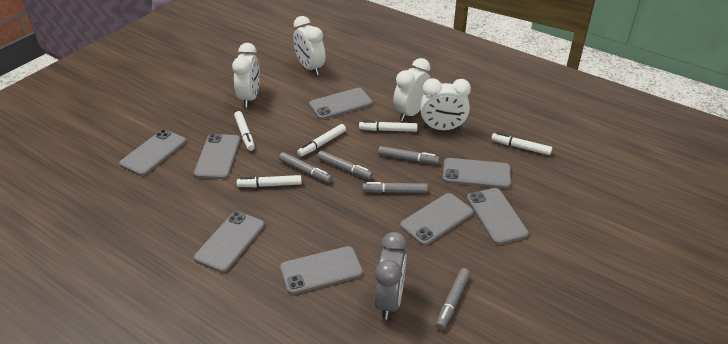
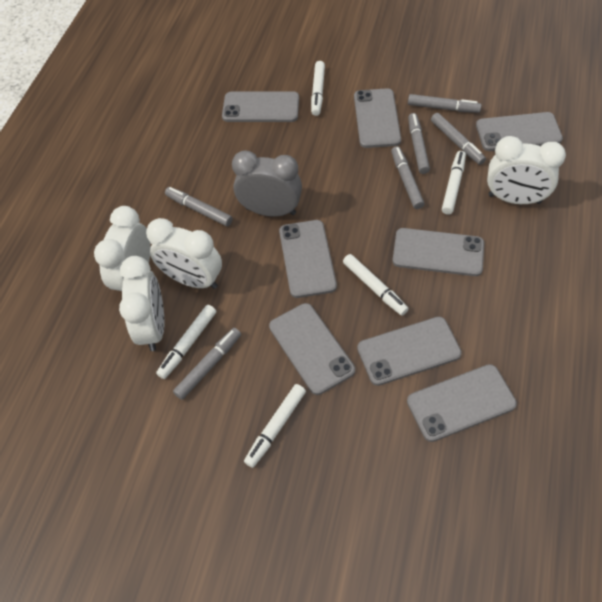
grey marker: [279,152,332,183] [317,151,373,180] [363,182,428,193] [378,146,439,164] [436,268,470,330] = 5 -> [165,187,233,226] [173,328,241,400] [391,146,425,209] [408,94,482,113] [408,113,430,174] [431,113,486,165] = 6

